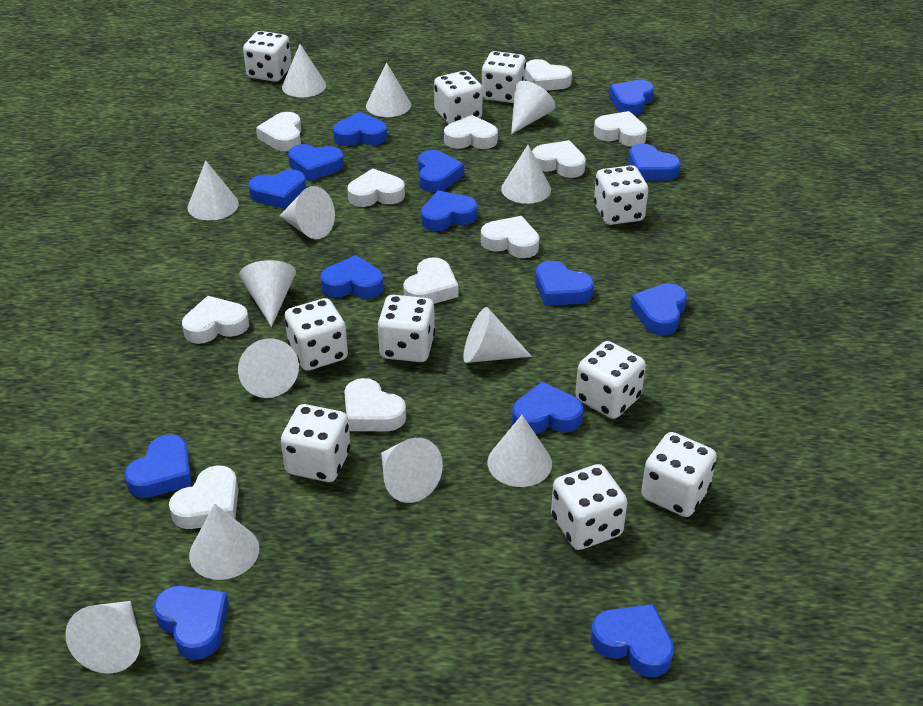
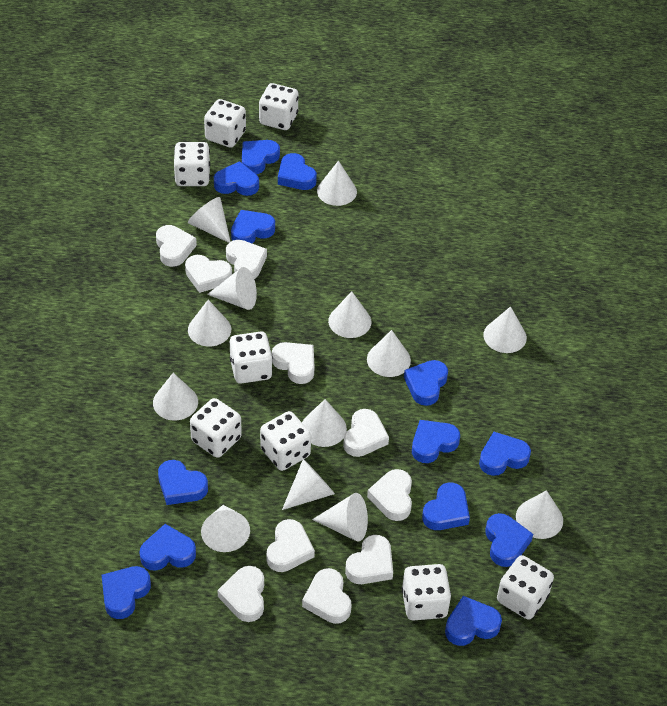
blue heart: [124,434,192,498] [154,586,229,660] [248,169,306,209] [288,144,344,181] [320,255,384,299] [333,112,387,146] [418,150,464,193] [421,191,478,231] [512,382,583,434] [535,261,594,306] [591,604,674,677] [609,80,654,116] [628,143,681,181] [630,283,687,335] = 14 -> [102,566,151,619] [139,524,196,571] [158,460,208,505] [214,161,259,196] [231,210,275,244] [242,140,280,174] [278,153,317,190] [404,360,448,406] [412,420,460,463] [422,482,470,530] [445,596,502,646] [479,432,531,476] [485,513,533,567] = 13
white dice: [243,31,292,82] [281,404,351,482] [285,298,348,371] [377,295,435,362] [434,71,483,124] [481,51,526,103] [551,464,627,550] [575,341,646,419] [594,165,648,225] [641,432,717,517] = 10 -> [174,142,210,186] [190,398,242,458] [204,99,246,147] [230,331,273,384] [259,83,299,130] [260,411,311,471] [402,564,451,621] [497,555,554,620] = 8
white heart: [169,465,238,529] [182,296,249,344] [256,112,302,152] [344,378,406,431] [347,168,405,207] [403,257,458,304] [444,114,498,149] [481,216,539,258] [525,59,572,91] [532,140,586,178] [594,111,647,147] = 11 -> [156,225,197,267] [185,255,232,293] [217,566,264,622] [226,240,267,279] [267,519,315,572] [272,342,315,384] [302,568,352,624] [343,409,389,457] [345,535,393,584] [367,469,412,521] = 10

